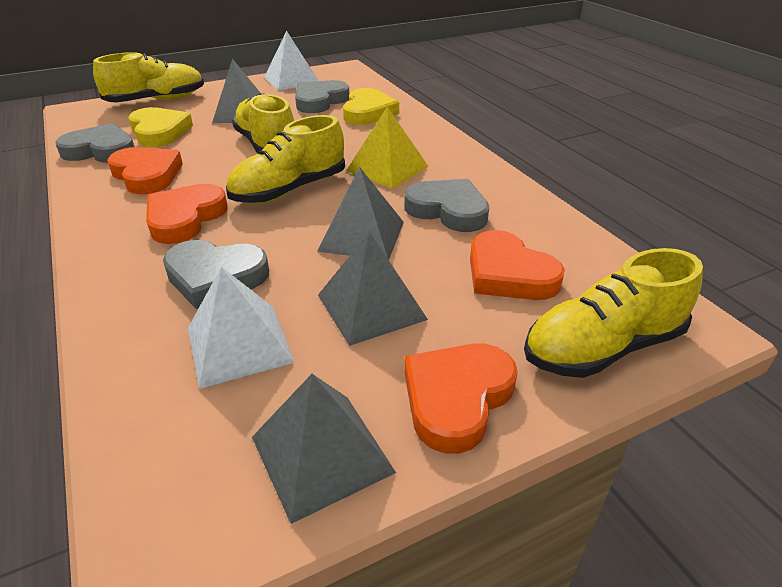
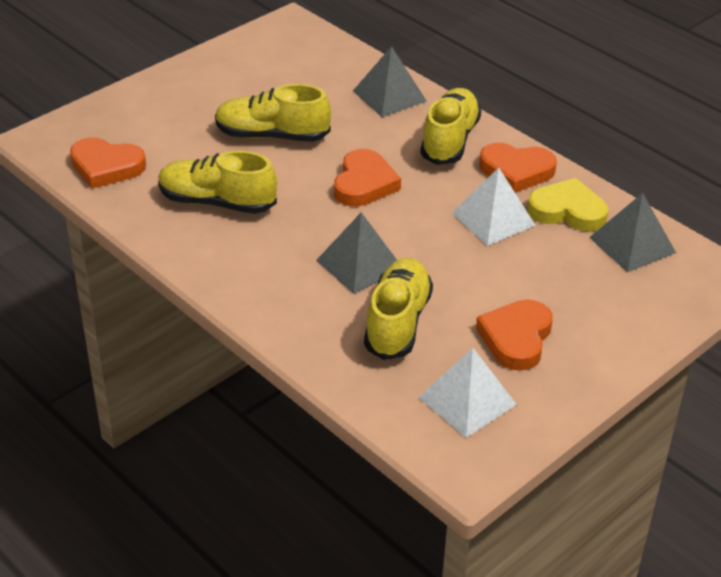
grey heart: [55,123,135,163] [163,240,269,309] [295,80,349,113] [404,179,489,232] = 4 -> none = 0
grey pyramid: [212,58,260,123] [252,374,396,524] [317,167,404,260] [318,231,428,346] = 4 -> [316,212,397,294] [353,46,427,117] [589,193,676,272] = 3
yellow heart: [128,107,193,147] [343,88,399,125] = 2 -> [528,178,608,232] = 1
yellow pyramid: [346,107,429,189] = 1 -> none = 0

